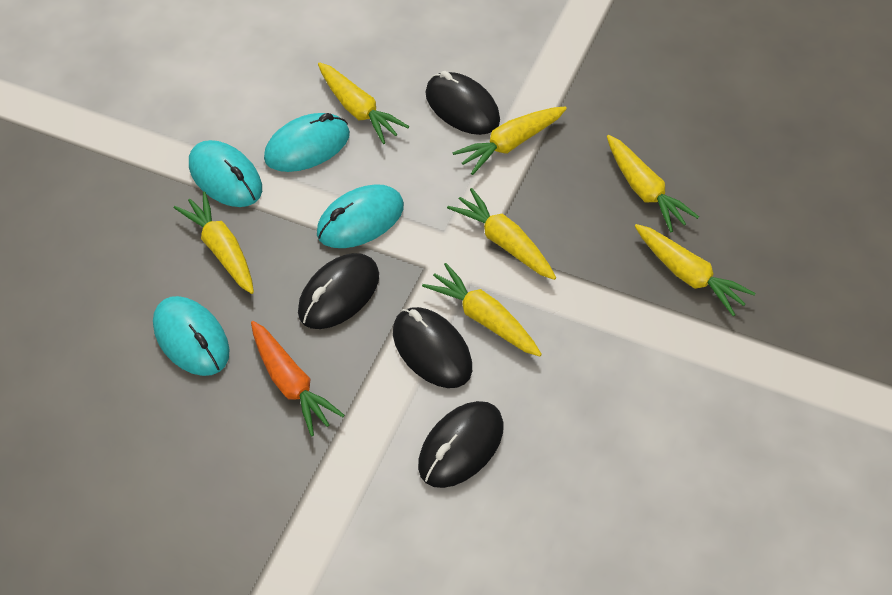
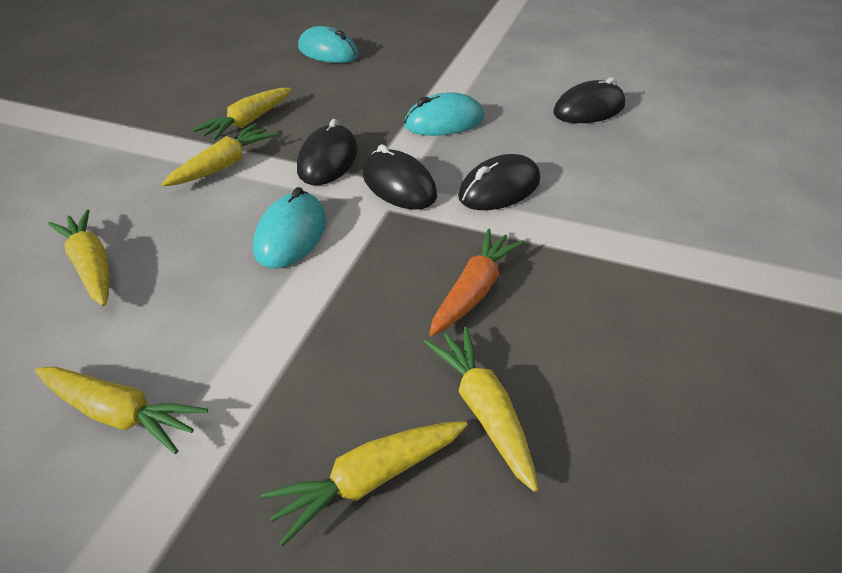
turquoise mouse: [153,296,230,376] [189,140,262,207] [264,113,350,172] [317,184,404,248] = 4 -> [253,187,326,268] [298,26,359,63] [404,92,484,136] = 3
yellow carrot: [174,191,254,294] [318,62,409,144] [422,263,542,356] [447,188,556,280] [452,107,567,175] [607,135,699,232] [635,224,756,316] = 7 -> [35,367,208,454] [48,209,109,306] [162,124,277,186] [193,88,292,141] [261,421,467,546] [424,327,538,492] = 6

